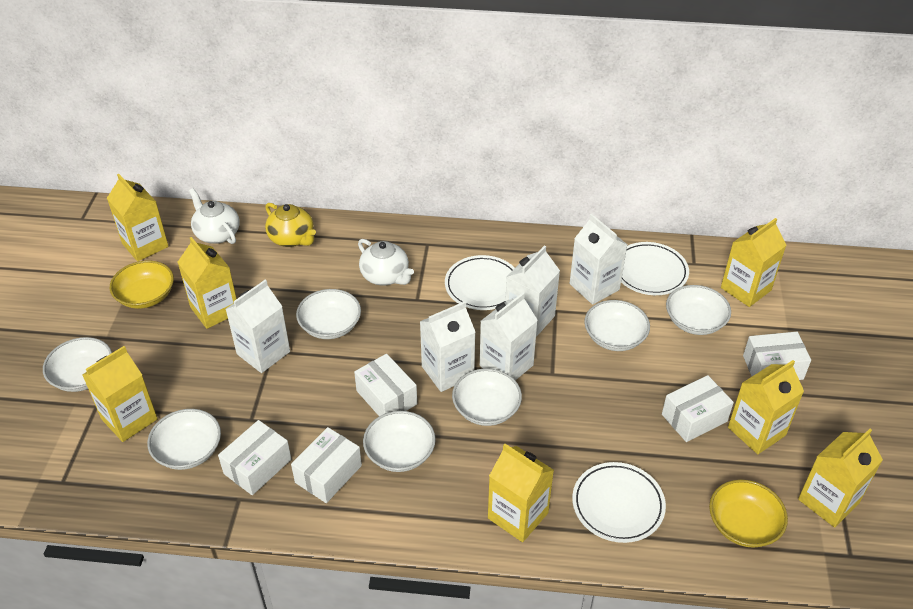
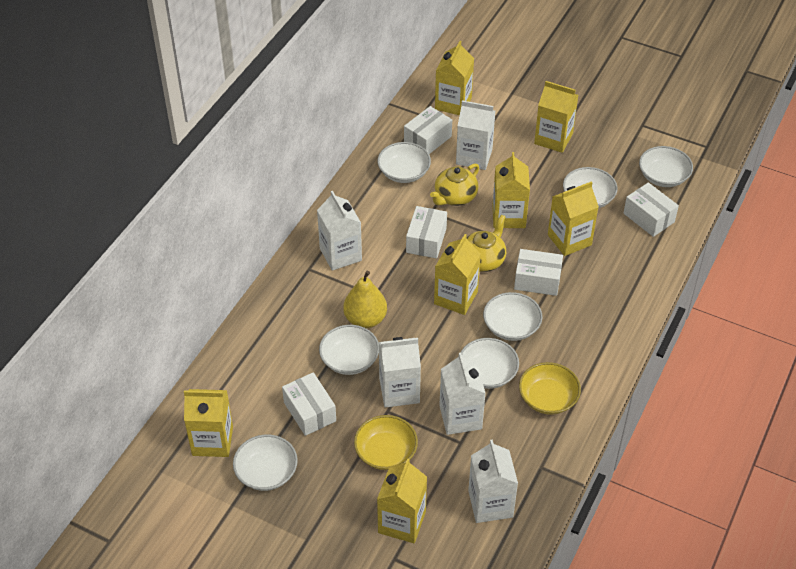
white plate: [445,255,515,310] [572,462,666,543] [621,242,689,295] = 3 -> none = 0
white teapot: [189,188,240,244] [358,239,414,286] = 2 -> none = 0
yellow pear: none = 0 -> [343,271,387,328] = 1
yellow teapot: [265,203,316,247] = 1 -> [430,163,479,206] [466,214,506,272] = 2

